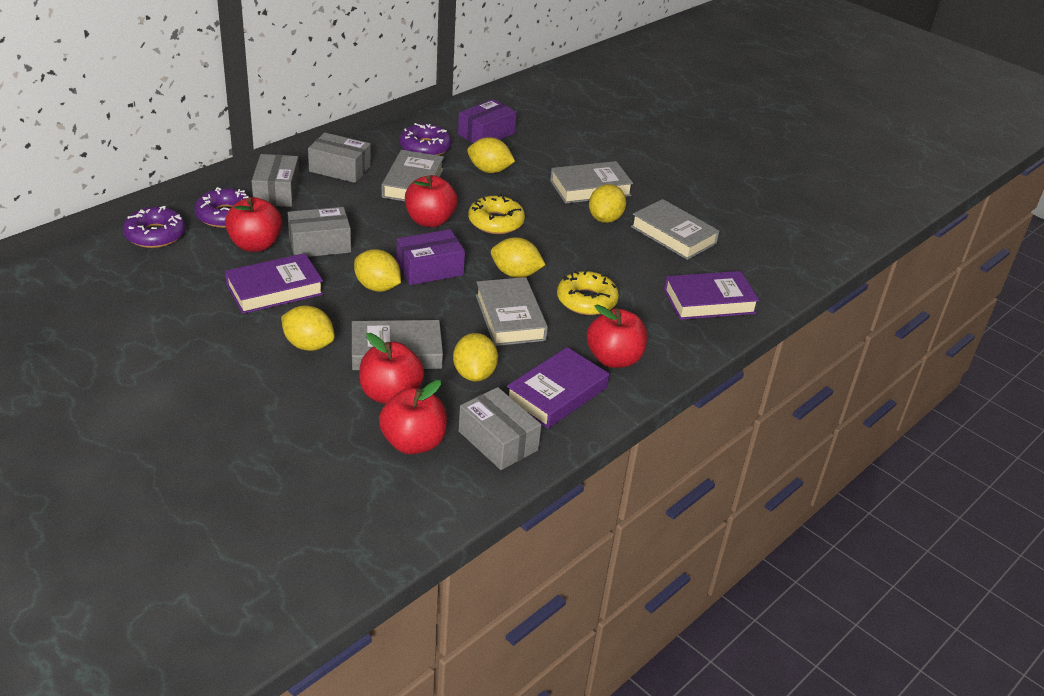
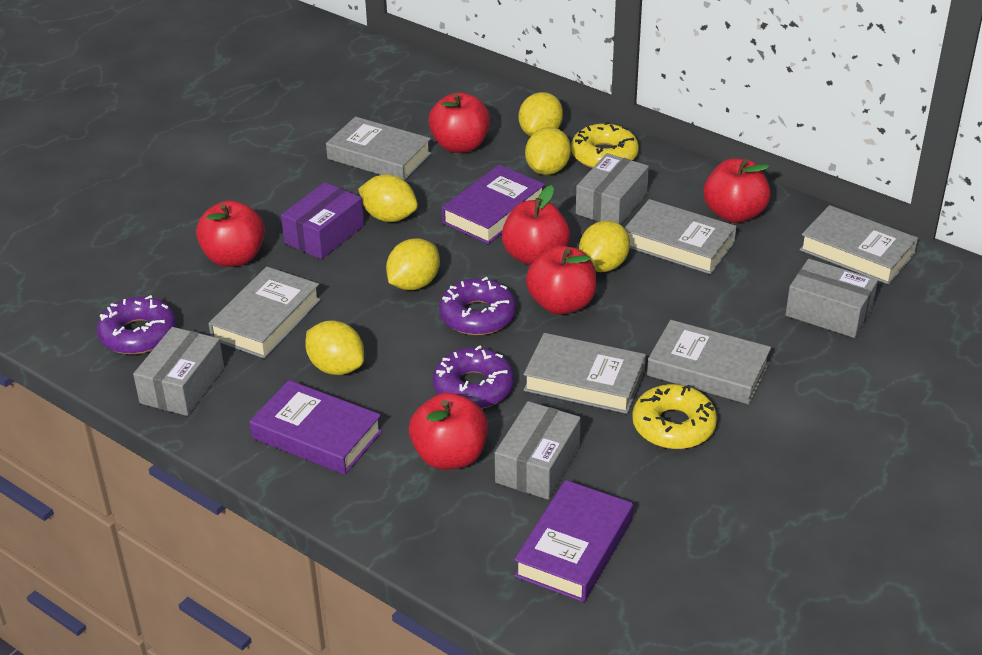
grey book: [352,320,443,370] [382,150,444,201] [476,277,548,346] [550,161,633,204] [631,199,719,260] = 5 -> [208,267,321,359] [326,117,432,180] [524,333,646,414] [625,199,737,274] [647,320,771,404] [800,205,918,285] = 6
purple box: [397,229,465,285] [458,99,517,143] = 2 -> [281,182,364,259] = 1
red apple: [225,197,282,252] [359,333,424,404] [379,380,447,454] [405,175,458,227] [587,304,647,368] = 5 -> [196,201,265,267] [409,393,488,470] [428,92,490,153] [502,185,570,266] [526,245,597,315] [704,158,771,223] = 6

